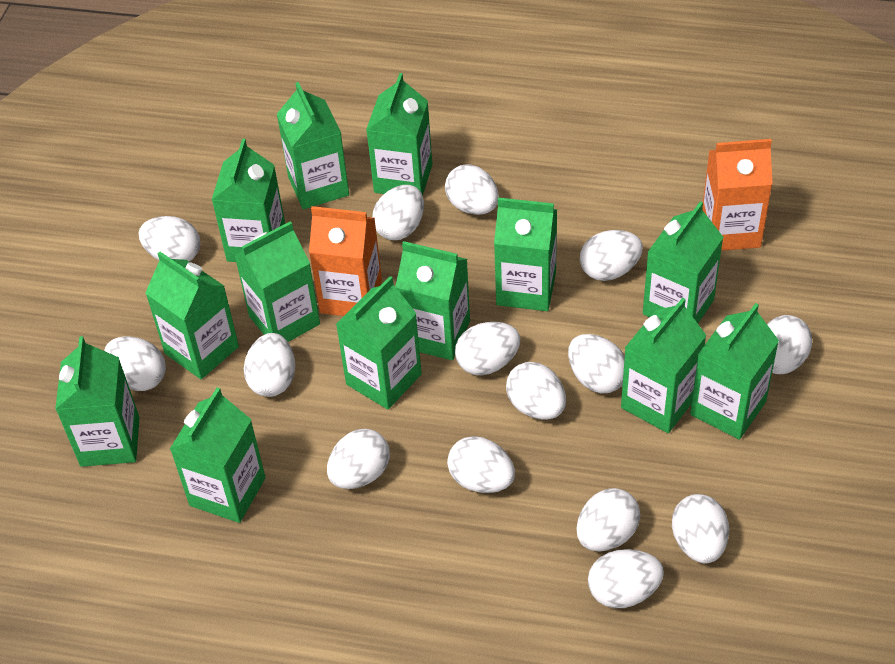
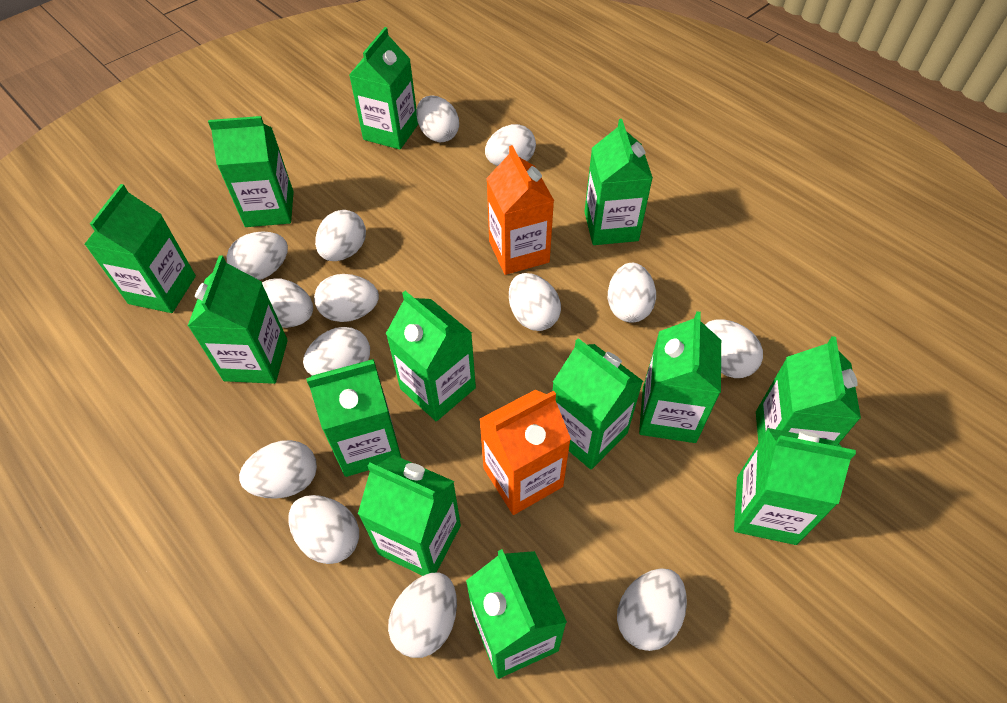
white egg: [104,336,166,391] [139,216,200,261] [244,333,295,397] [327,429,390,489] [372,185,424,240] [445,164,499,215] [447,436,515,493] [455,322,520,376] [506,362,566,420] [568,334,625,393] [576,488,641,551] [580,230,643,281] [588,549,664,608] [672,494,729,563] [767,315,812,374] = 15 -> [226,231,288,280] [239,440,317,499] [262,279,313,328] [289,495,359,564] [303,327,370,375] [314,274,379,322] [315,210,366,261] [388,572,457,658] [416,95,459,142] [485,124,536,166] [509,273,561,331] [608,263,656,322] [617,568,687,651] [705,319,763,378] = 14

